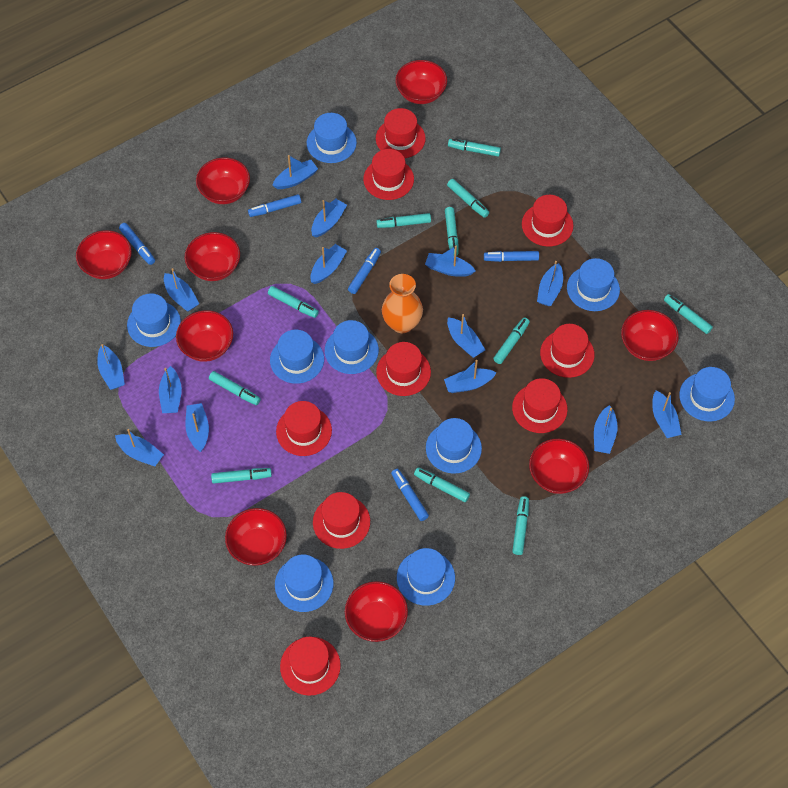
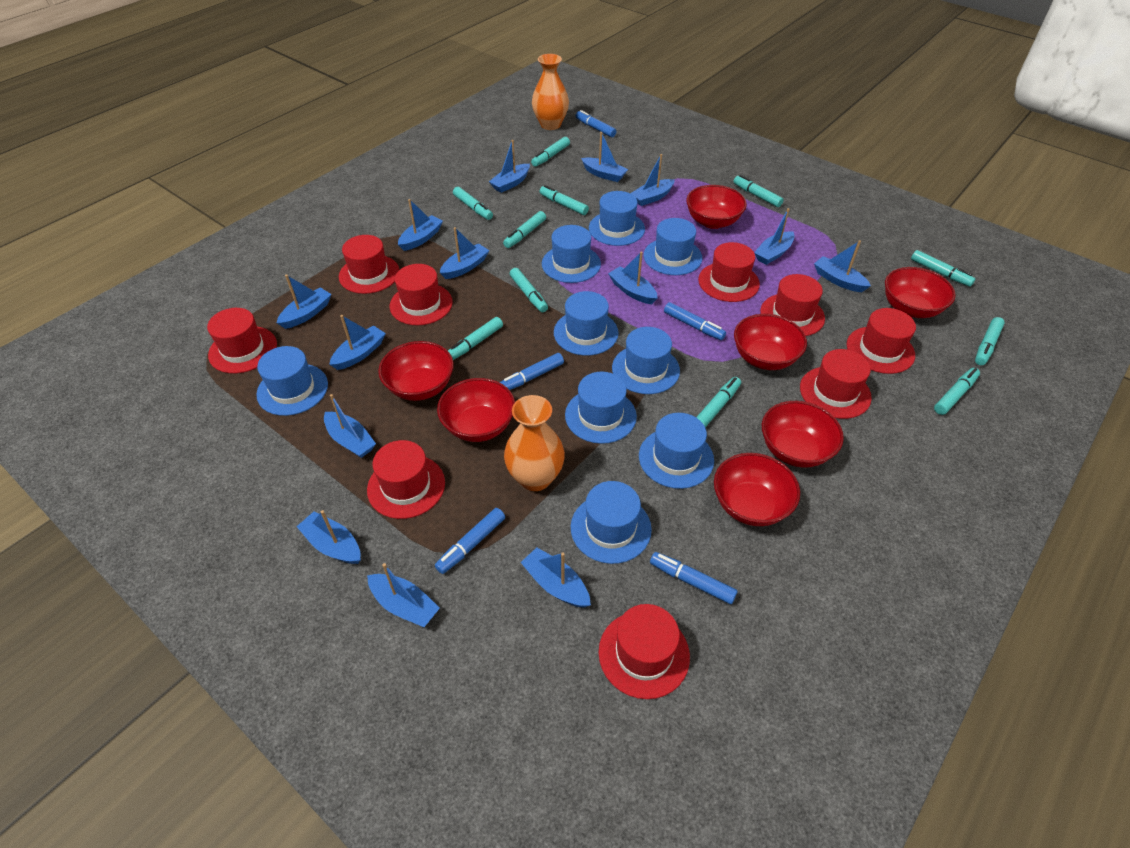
orange vase: [382,274,423,333] = 1 -> [504,395,565,491] [532,54,569,130] = 2
red bowl: [76,230,132,279] [176,310,233,362] [185,232,240,281] [196,157,250,204] [225,508,287,566] [345,581,408,642] [395,60,447,104] [529,439,589,494] [621,310,679,361] = 9 -> [378,341,454,401] [437,378,515,442] [686,185,747,229] [714,453,800,526] [734,314,807,370] [762,401,844,468] [885,267,956,318] = 7

